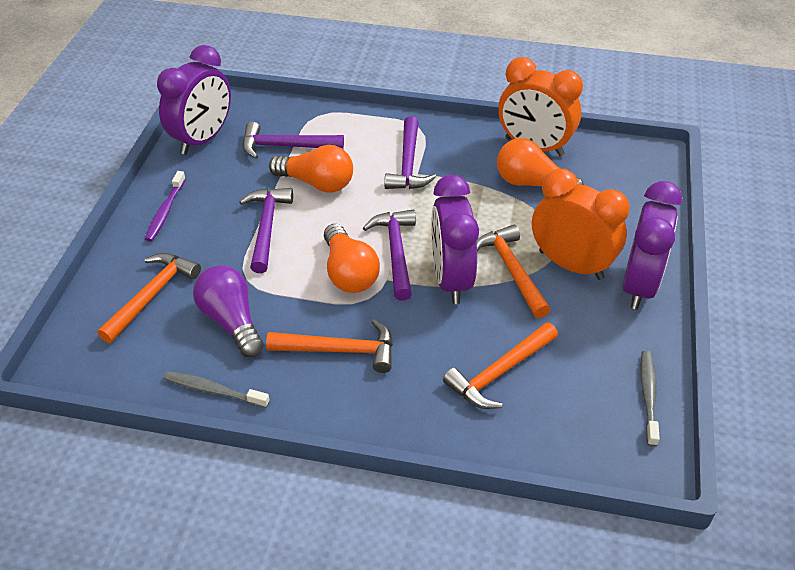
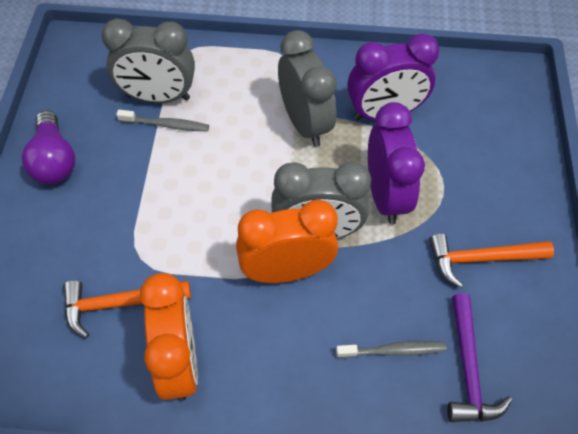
grey clock: none = 0 -> [101,18,195,103] [272,162,371,239] [278,30,337,147] = 3
orange hammer: [97,253,201,343] [266,319,393,373] [443,322,558,409] [477,225,550,318] = 4 -> [63,280,191,338] [429,233,554,288] = 2
orange light bulb: [269,145,353,193] [324,224,380,293] [497,138,584,187] = 3 -> none = 0
purple clock: [157,45,231,155] [431,175,479,304] [623,181,682,309] = 3 -> [347,33,439,120] [368,102,425,224] = 2
purple hammer: [239,188,293,273] [243,122,344,159] [363,210,416,301] [384,116,436,189] = 4 -> [447,293,512,422] = 1
purple toothbrush: [145,171,186,242] = 1 -> none = 0

